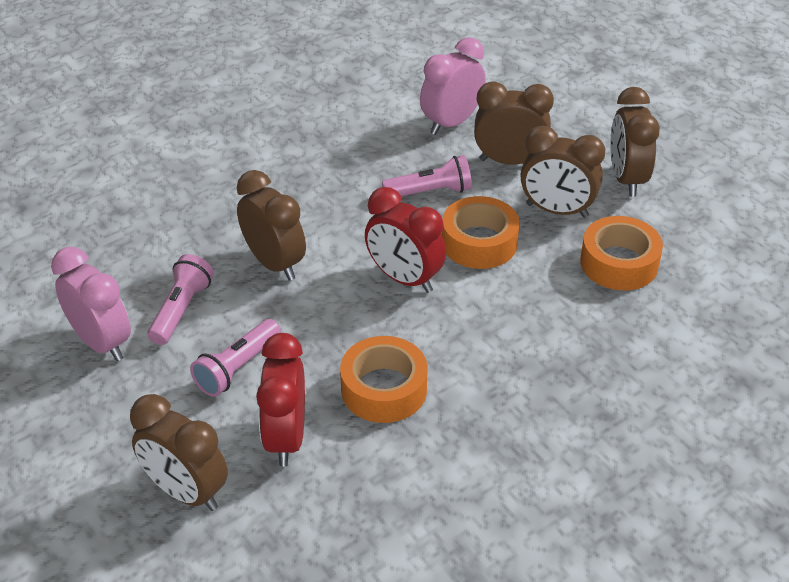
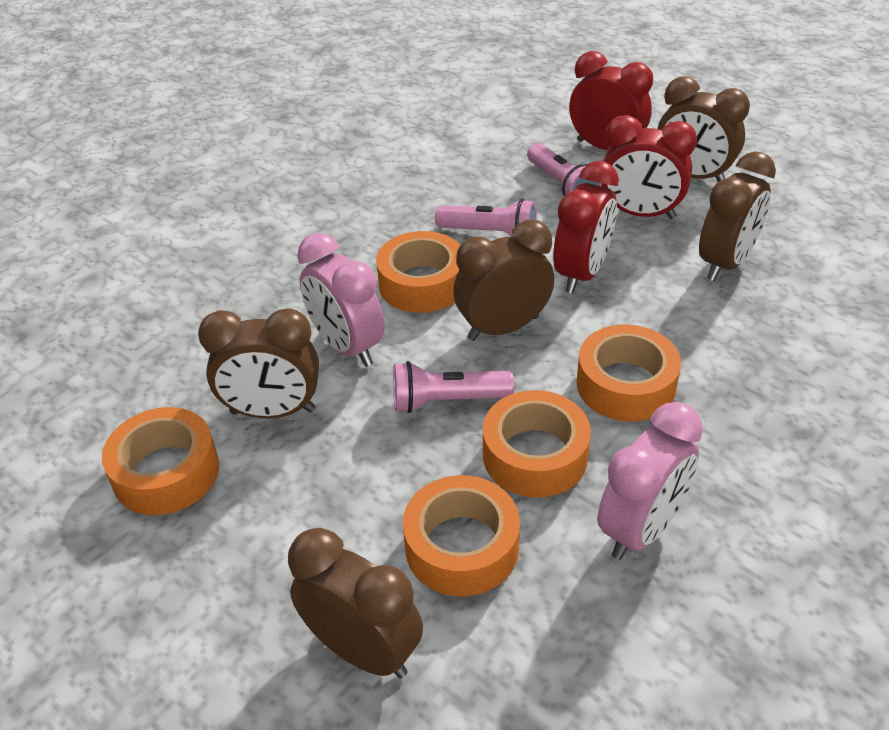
orange tape: [340,336,428,423] [442,196,520,269] [580,216,663,291] = 3 -> [102,407,219,515] [376,231,460,313] [403,475,520,596] [483,390,591,497] [577,325,681,421] = 5
red clock: [256,333,305,466] [365,187,446,293] = 2 -> [553,161,619,294] [569,51,653,150] [601,115,697,219] = 3

